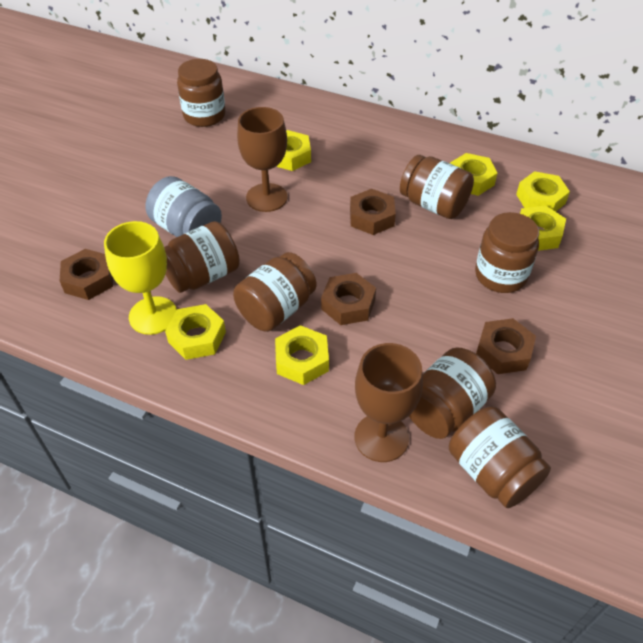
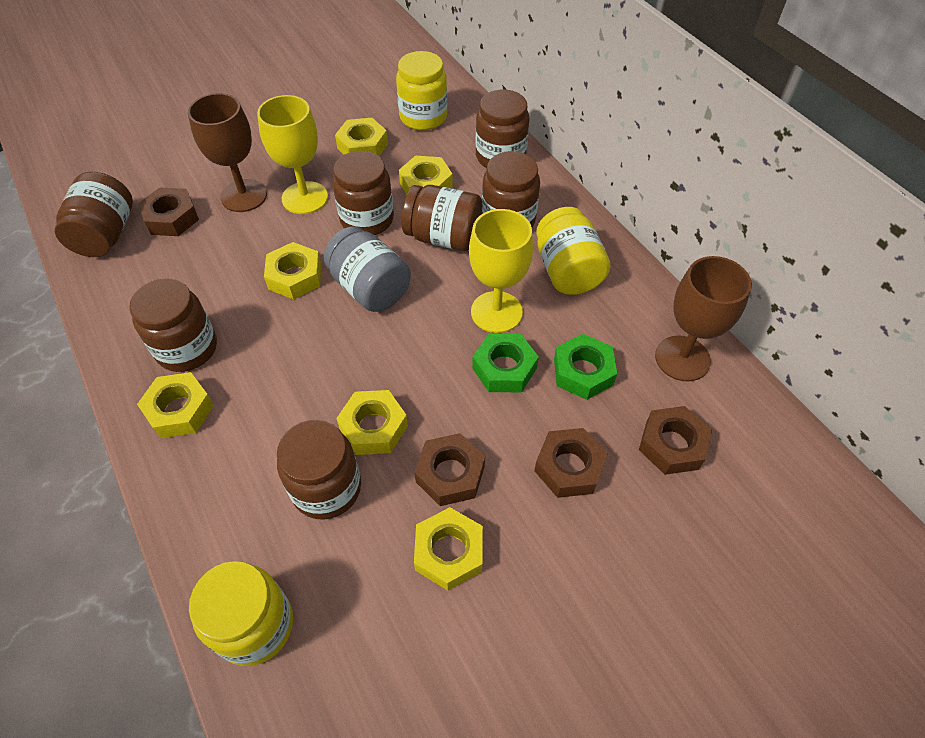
green nut: none = 0 -> [472,333,539,392] [554,334,617,400] = 2
yellow goblet: [104,221,177,335] = 1 -> [257,95,328,214] [469,209,533,333] = 2
yellow jar: none = 0 -> [189,561,293,666] [396,51,447,130] [536,207,611,295] = 3

